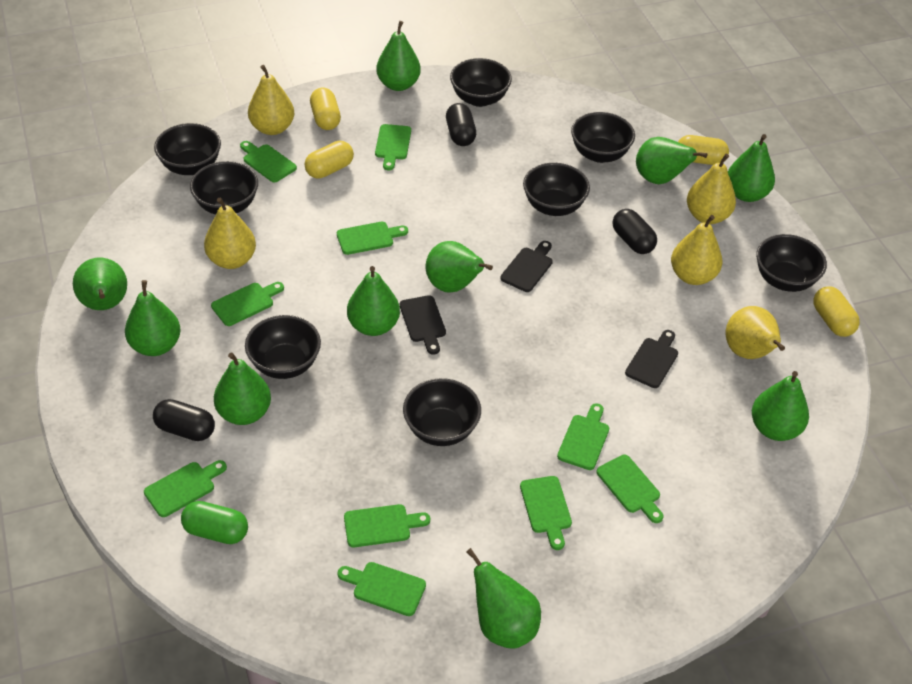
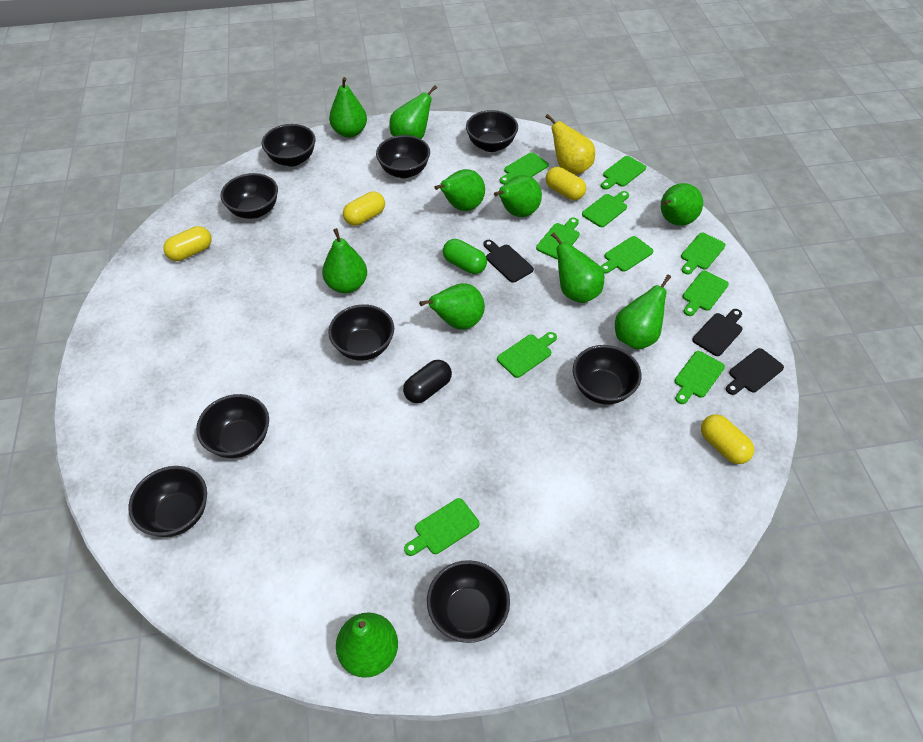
black bowl: [154,123,221,175] [190,161,258,214] [245,315,321,379] [403,378,481,446] [450,58,512,107] [523,163,590,216] [571,112,635,163] [756,234,827,292] = 8 -> [128,466,207,537] [196,394,269,458] [220,173,278,219] [262,124,316,167] [328,304,394,361] [376,135,430,178] [427,560,510,643] [466,110,518,152] [573,345,641,405] = 9
black capsule: [153,399,215,441] [446,103,476,146] [613,209,657,254] = 3 -> [403,360,452,403] = 1
yellow pear: [204,198,256,269] [248,65,294,135] [671,215,722,285] [687,154,736,224] [726,306,785,359] = 5 -> [546,114,595,175] = 1

